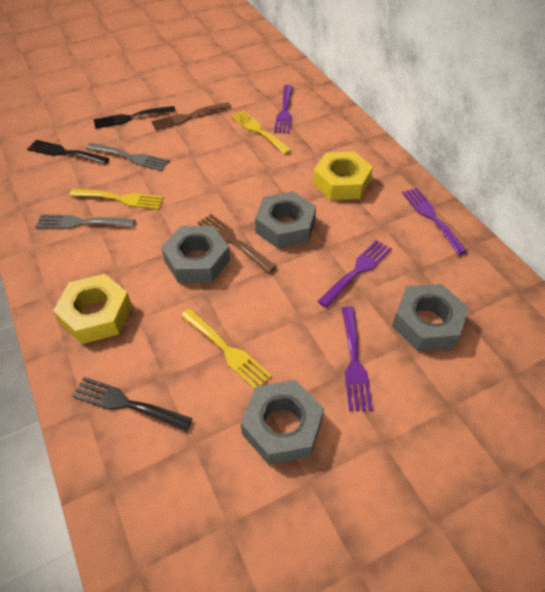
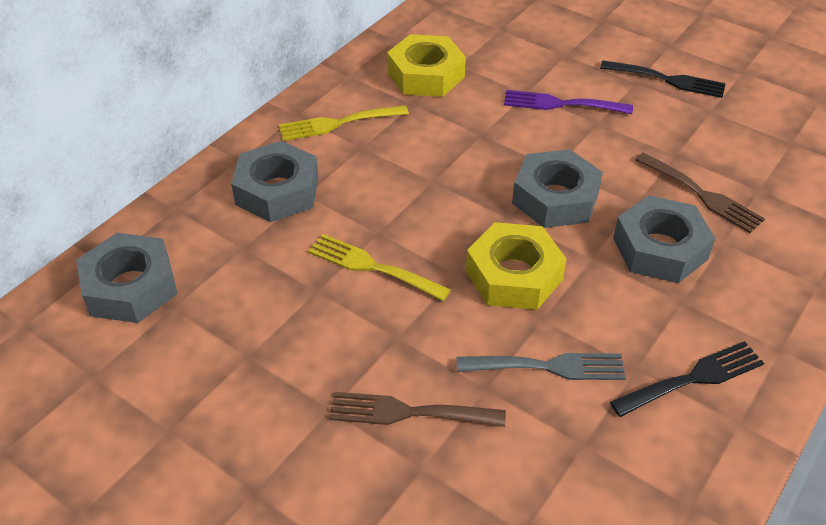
black fork: [27,140,109,164] [72,377,193,431] [94,106,176,129] = 3 -> [600,60,726,98] [610,341,764,417] = 2
grey fork: [36,214,135,229] [86,143,169,171] = 2 -> [457,353,626,380] = 1
purple fork: [274,85,293,134] [317,240,392,308] [342,306,373,411] [402,188,467,255] = 4 -> [504,90,633,114] = 1
yellow fork: [69,189,164,209] [181,309,272,389] [231,111,292,154] = 3 -> [279,105,409,141] [308,234,451,301] = 2

